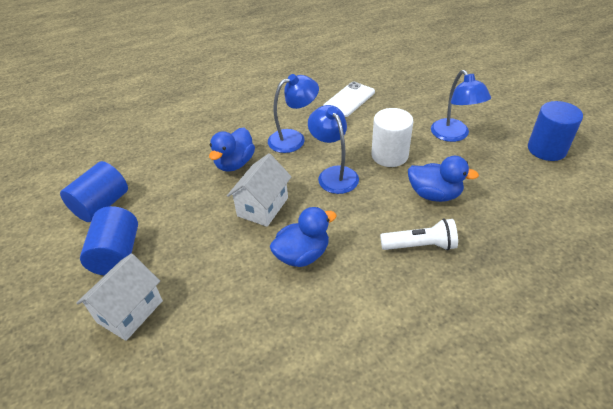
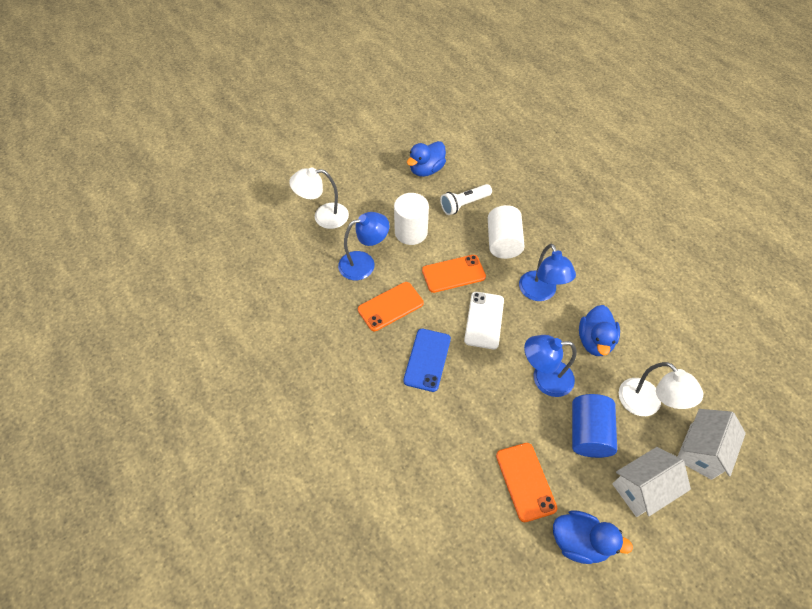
blue cylinder: [60,161,128,222] [80,206,138,276] [528,101,583,161] = 3 -> [572,394,617,458] = 1
blue phone: none = 0 -> [403,329,451,392] = 1
orange phone: none = 0 -> [358,282,424,331] [422,255,486,293] [496,443,557,522] = 3
white cylinder: [371,108,413,167] = 1 -> [394,193,429,245] [488,205,525,259] = 2
white lamp: none = 0 -> [289,167,349,229] [619,362,703,416] = 2

